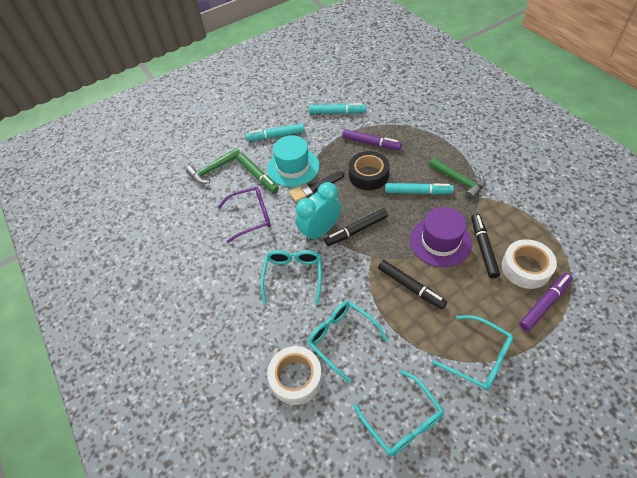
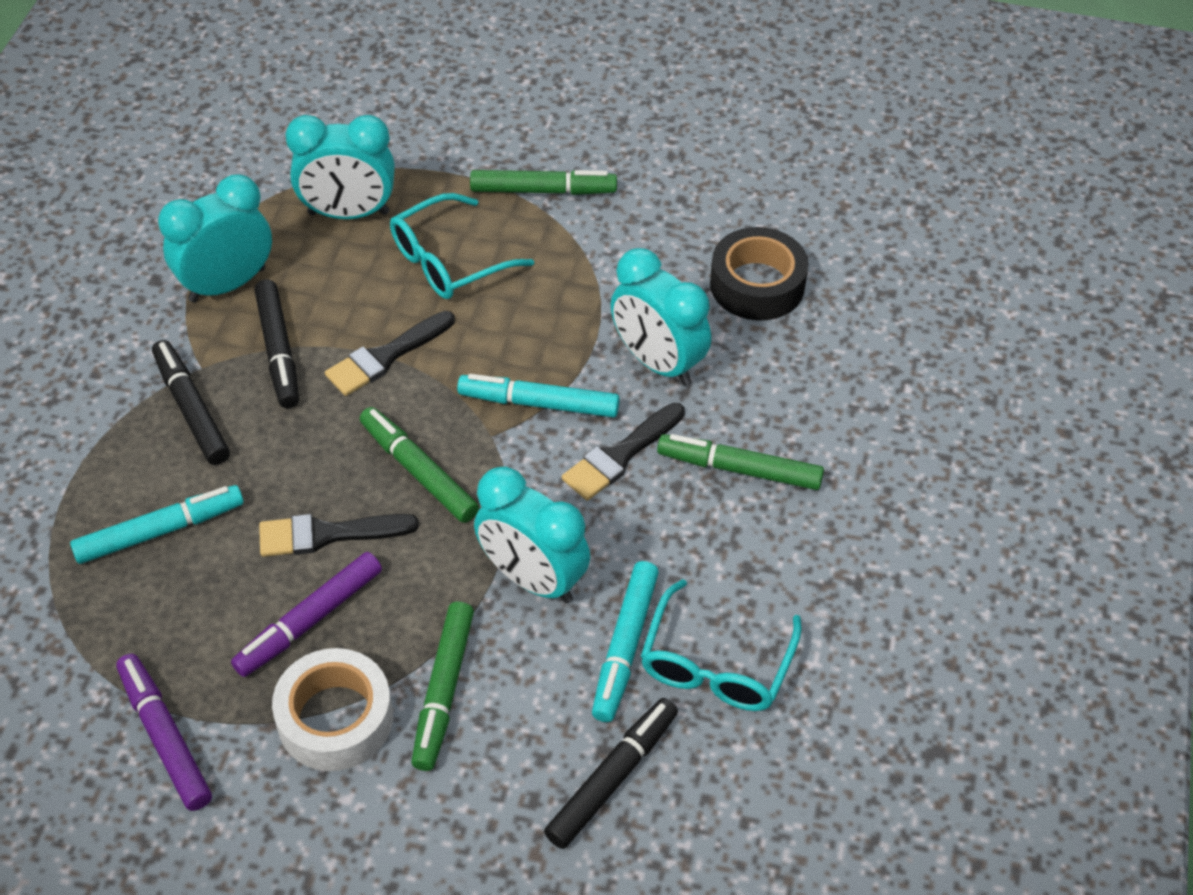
black brush: [289,171,344,202] = 1 -> [259,514,419,557] [325,311,455,396] [562,403,685,501] = 3
green hammer: [186,148,240,184] [429,158,485,199] = 2 -> none = 0
green marker: [237,153,279,193] = 1 -> [360,407,479,523] [411,602,474,771] [470,170,617,195] [657,434,824,490] = 4
purple glasses: [218,187,271,243] = 1 -> none = 0
purple hat: [410,207,472,267] = 1 -> none = 0
turquoise clock: [296,182,341,242] = 1 -> [158,175,272,302] [285,115,395,219] [474,466,590,603] [611,248,711,386] = 4
turquoise glasses: [261,250,322,305] [308,301,388,383] [353,370,444,456] [432,315,513,391] = 4 -> [390,193,534,299] [641,579,801,711] = 2
turquoise hat: [267,136,320,187] = 1 -> none = 0
white tape: [267,346,322,405] [502,239,557,289] = 2 -> [272,648,393,771] = 1

